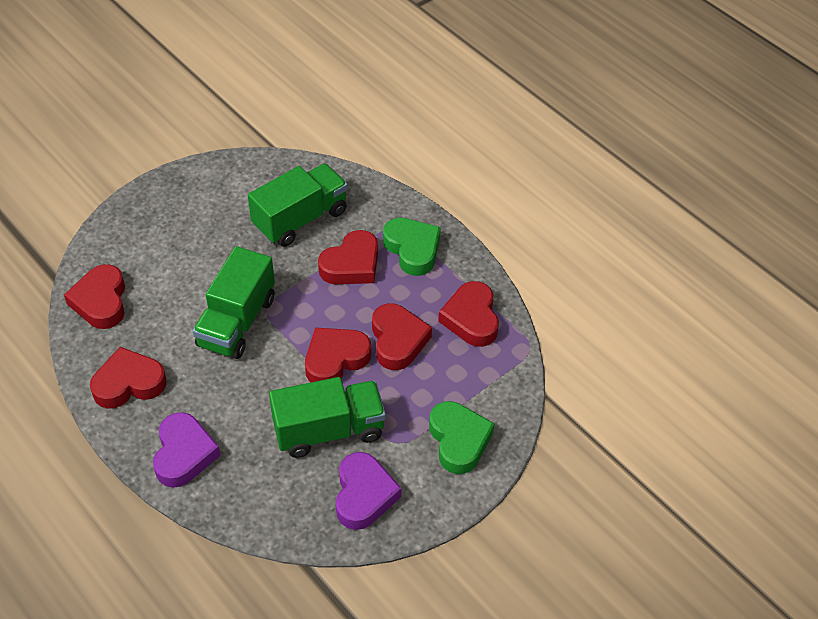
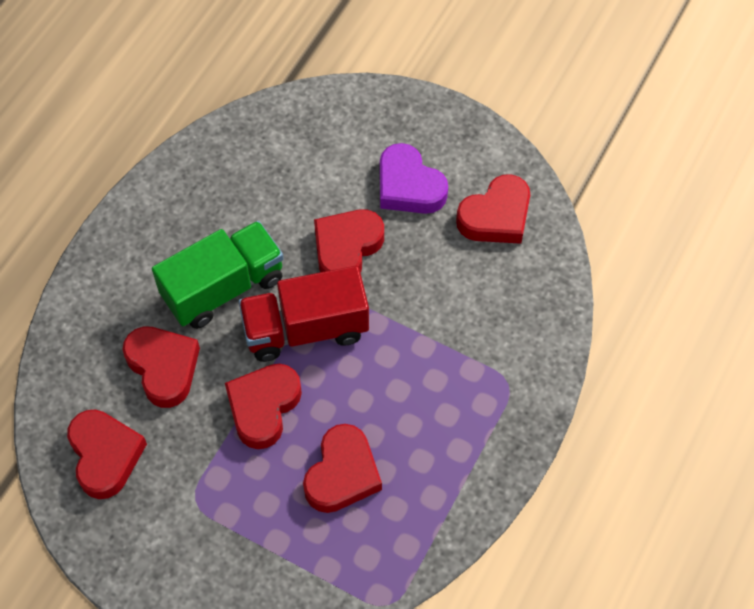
green heart: [383,218,441,276] [429,401,495,474] = 2 -> none = 0
green truck: [193,246,275,359] [248,163,348,247] [269,377,386,458] = 3 -> [152,221,284,329] = 1
purple heart: [153,412,221,488] [336,452,401,530] = 2 -> [380,143,448,214] = 1
red truck: none = 0 -> [239,266,369,362] = 1

